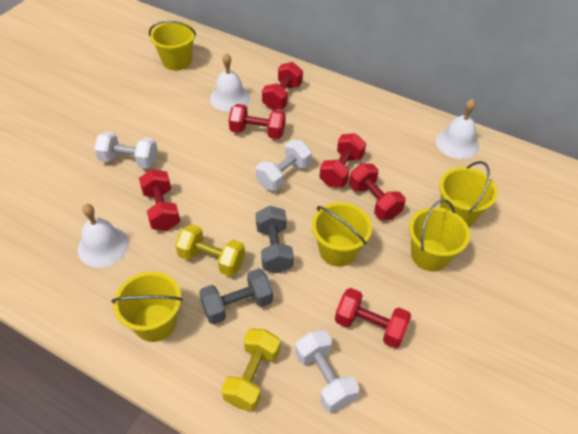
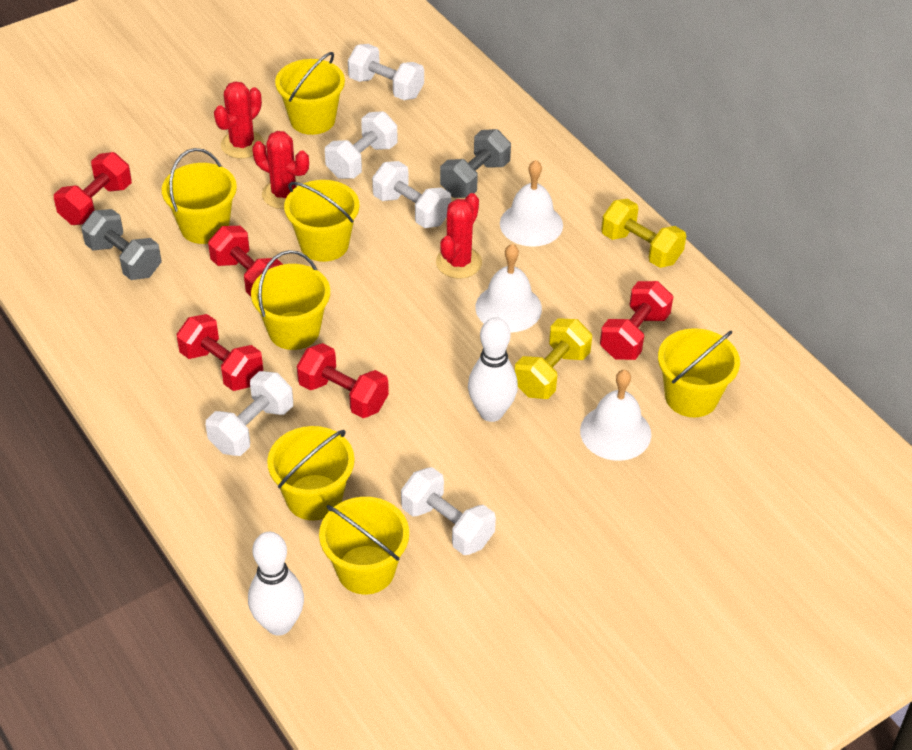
red cactus: none = 0 -> [214,81,264,159] [252,131,309,209] [436,193,482,279] = 3
red dumbbell: [139,169,180,231] [229,104,286,139] [262,62,303,110] [319,133,366,187] [335,288,411,348] [349,163,406,220] = 6 -> [54,152,132,225] [177,314,263,391] [208,226,283,296] [297,343,389,418] [600,281,673,360] = 5
white bowling pin: none = 0 -> [248,532,304,636] [468,317,518,422] = 2
white dumbbell: [94,131,158,168] [256,140,312,191] [295,330,359,412] = 3 -> [206,371,293,456] [325,111,397,179] [348,44,424,100] [372,161,451,228] [401,467,496,555] = 5
yellow bucket: [111,272,183,342] [149,21,196,70] [312,202,372,267] [409,199,470,271] [439,161,497,227] = 5 -> [162,148,237,244] [251,250,330,350] [267,426,355,520] [275,52,345,135] [284,180,360,262] [319,497,409,594] [658,328,740,417] = 7

